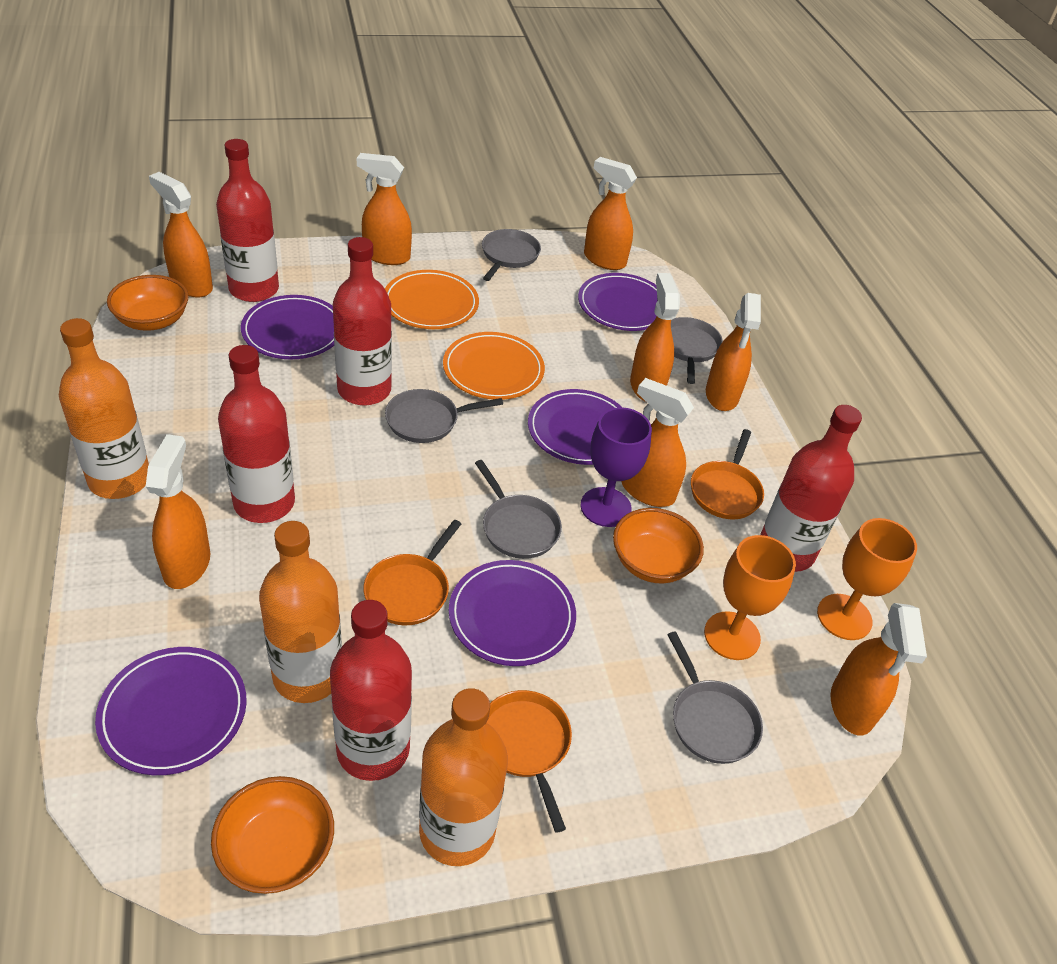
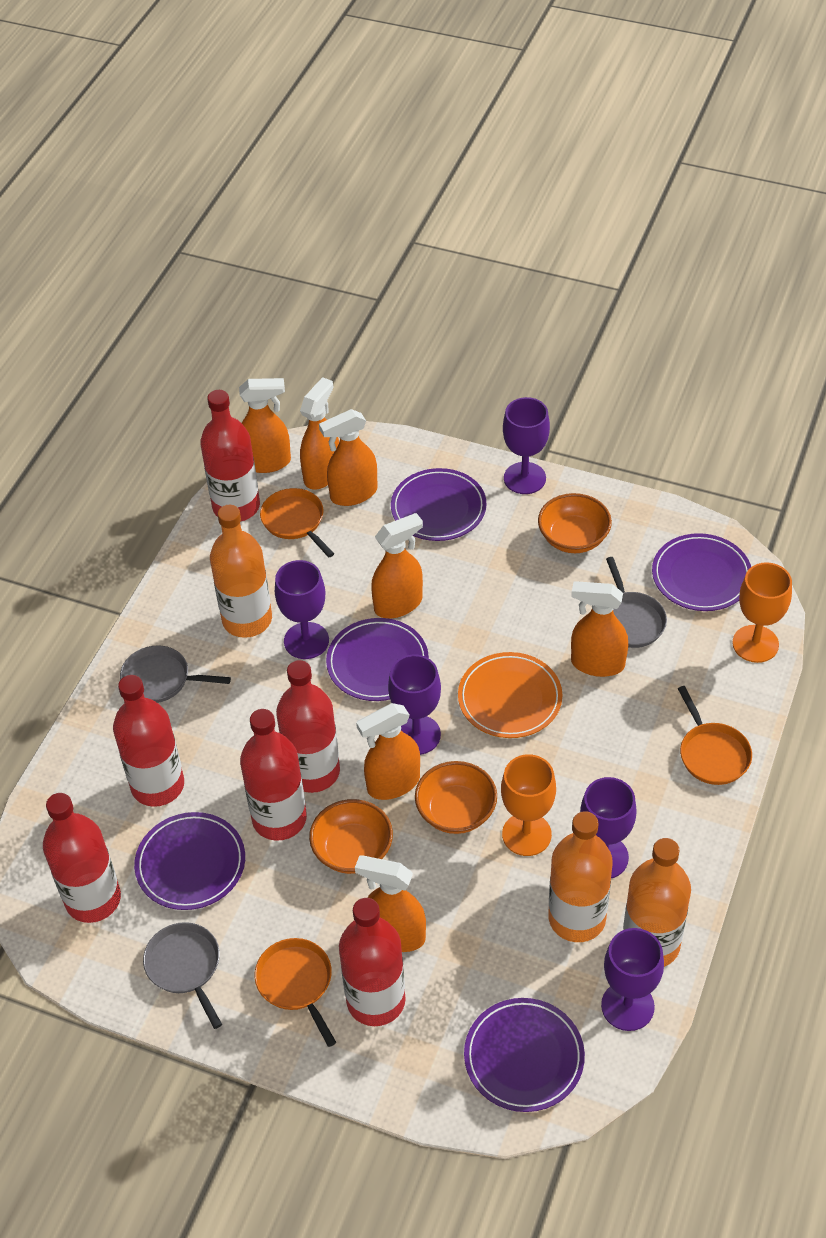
grey pan: [385,389,503,443] [475,460,562,559] [482,229,541,281] [667,631,763,764] [671,317,723,384] = 5 -> [120,645,231,703] [143,922,222,1029] [606,557,667,648] = 3
orange plate: [385,270,479,329] [443,332,545,400] = 2 -> [458,652,562,738] = 1
orange spray bottle: [146,434,210,589] [149,172,213,298] [357,153,412,265] [584,157,637,270] [621,378,694,507] [630,273,680,402] [706,293,761,411] [831,603,927,736] = 8 -> [239,378,291,473] [300,377,339,489] [319,409,378,506] [355,855,426,952] [356,703,420,800] [371,513,423,618] [571,581,628,677] = 7
purple goblet: [581,407,652,527] = 1 -> [275,560,329,659] [388,654,441,755] [503,397,550,494] [580,777,637,878] [601,928,664,1031] = 5
red bottle: [216,139,279,302] [218,345,295,523] [330,600,412,781] [333,237,392,406] [760,405,862,572] = 5 -> [43,793,121,923] [113,675,184,807] [200,390,260,521] [240,709,307,841] [276,660,340,793] [339,898,406,1026] = 6

